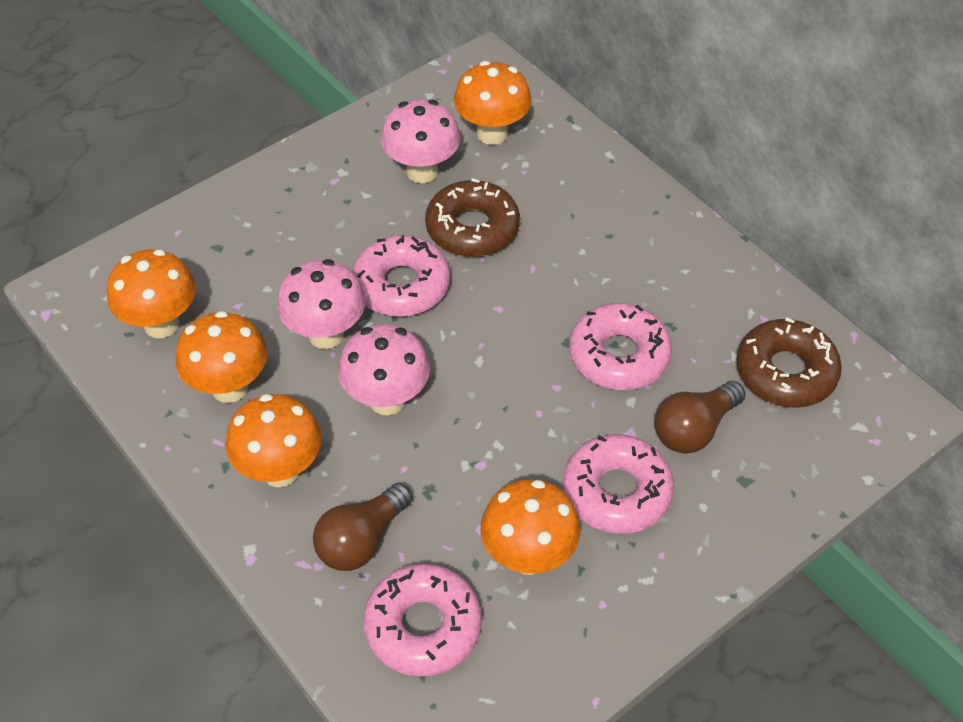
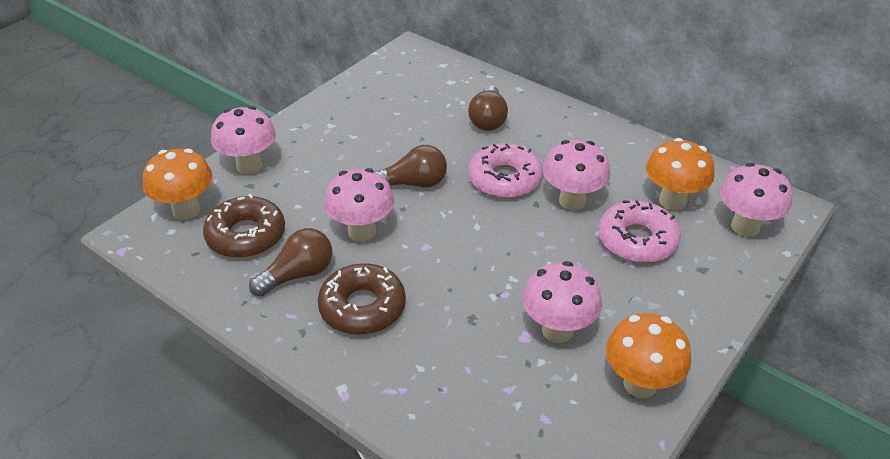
brown light bulb: [313,483,412,571] [654,381,746,453] = 2 -> [249,228,332,297] [375,145,447,188] [468,85,508,131] = 3
orange mushroom: [107,249,196,338] [175,311,267,403] [226,394,322,487] [454,61,531,145] [480,479,580,575] = 5 -> [143,149,213,220] [606,313,691,398] [646,138,715,210] = 3
pink donut: [353,235,450,317] [363,564,482,677] [563,434,674,534] [569,303,672,390] = 4 -> [468,143,543,199] [598,200,681,263] = 2
pink mushroom: [277,259,365,349] [338,324,430,415] [381,99,461,183] = 3 -> [211,106,276,174] [324,168,394,241] [523,261,602,343] [543,140,610,210] [720,163,793,237] = 5

